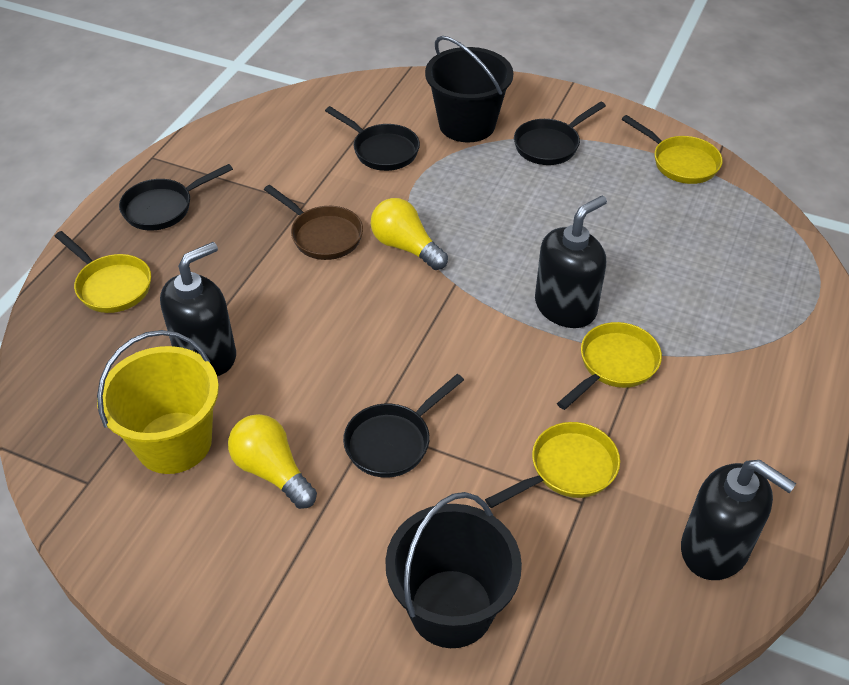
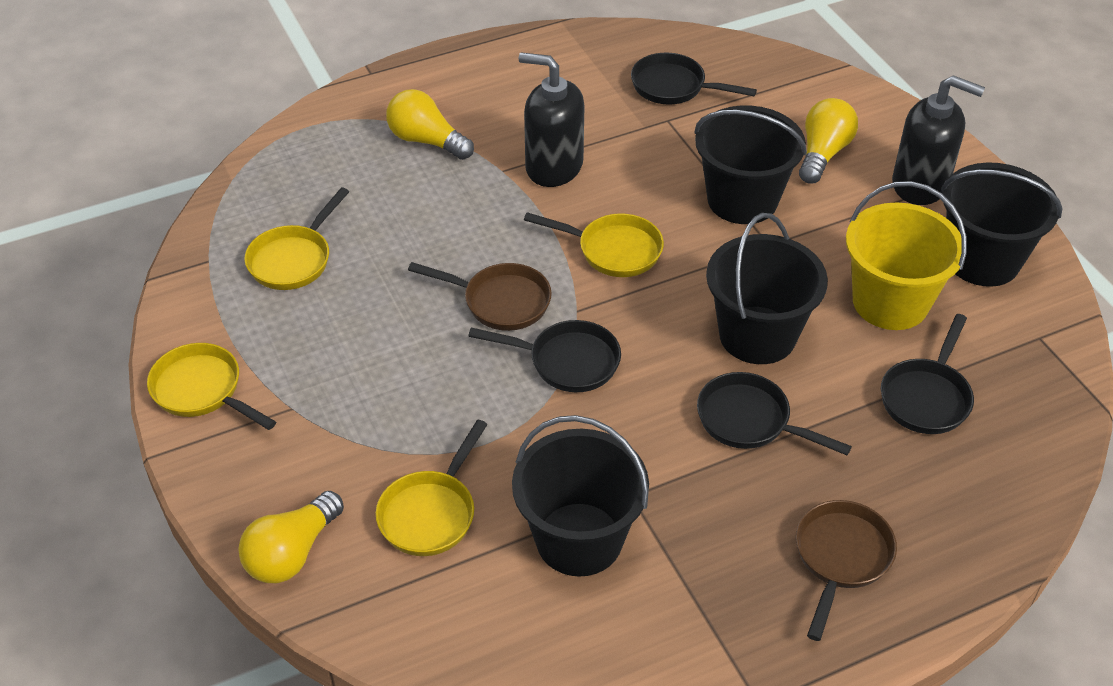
black bucket: [385,492,522,648] [425,36,513,142] = 2 -> [512,415,649,576] [694,106,807,224] [706,213,828,364] [941,162,1063,287] = 4
black soap dispenser: [160,242,236,376] [535,196,607,328] [681,460,796,580] = 3 -> [519,52,584,187] [892,75,985,205] = 2
brown pan: [264,185,363,260] = 1 -> [408,262,552,331] [796,500,897,641] = 2
yellow light bulb: [228,414,317,509] [371,198,448,270] = 2 -> [238,491,344,583] [386,89,474,160] [799,98,858,184] = 3

